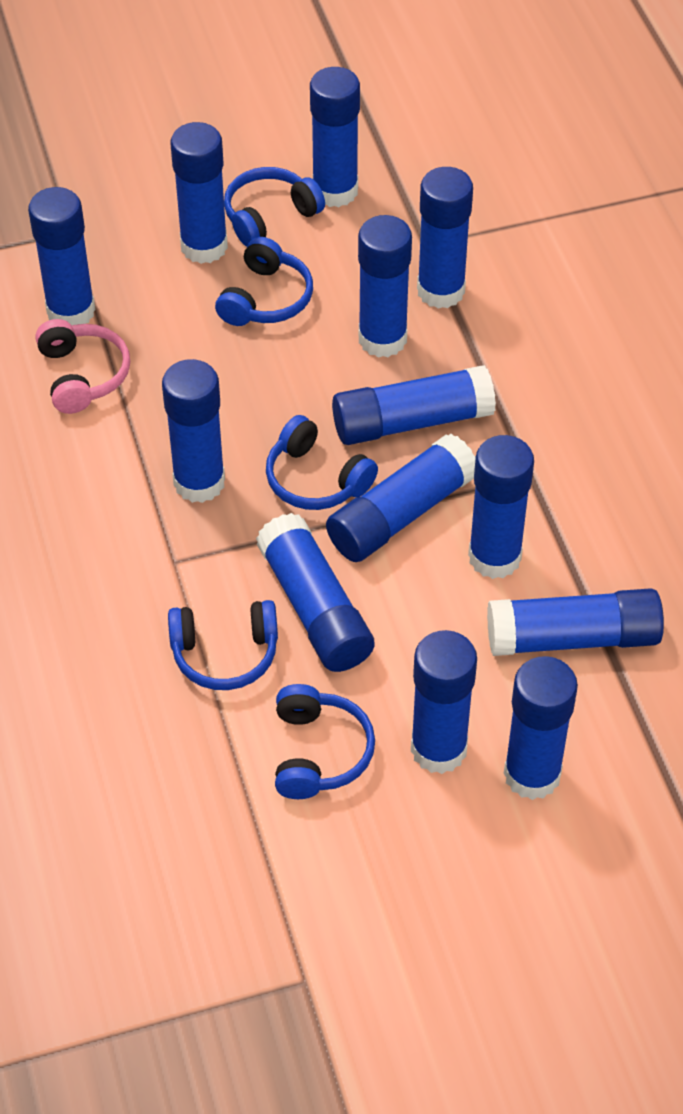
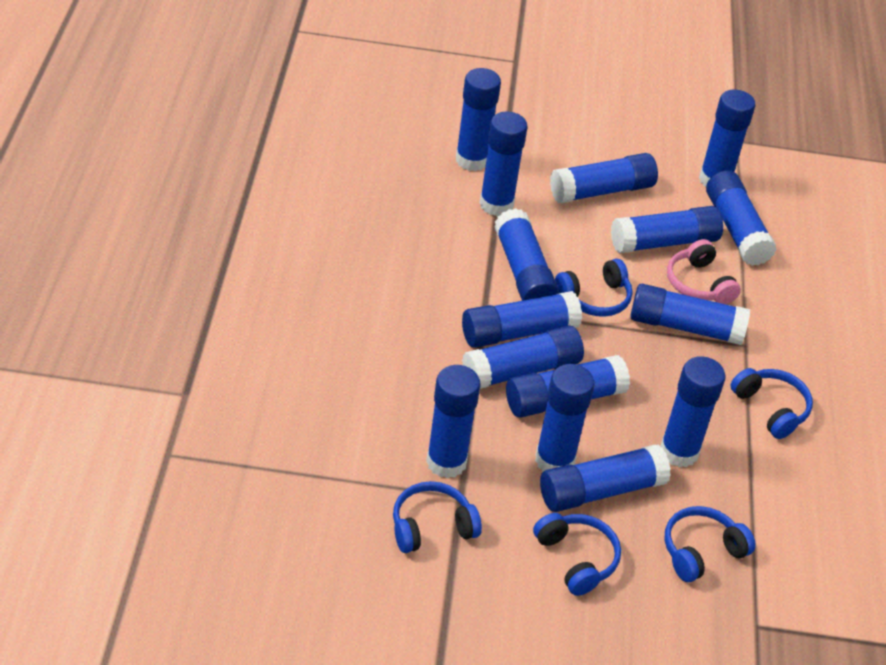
blue glue stick: [28,187,95,325] [162,359,225,503] [171,122,228,264] [256,513,374,672] [310,67,360,207] [326,434,476,562] [332,365,496,445] [358,215,412,358] [411,630,477,774] [417,167,473,309] [468,435,534,579] [487,588,664,656] [504,656,578,800] = 13 -> [426,365,480,479] [456,68,501,171] [462,291,582,348] [462,326,584,389] [479,111,527,216] [494,208,559,301] [506,355,630,418] [535,364,595,472] [540,444,671,512] [550,153,658,203] [611,206,723,253] [630,284,750,345] [660,356,725,468] [699,89,755,187] [706,170,777,266] = 15

